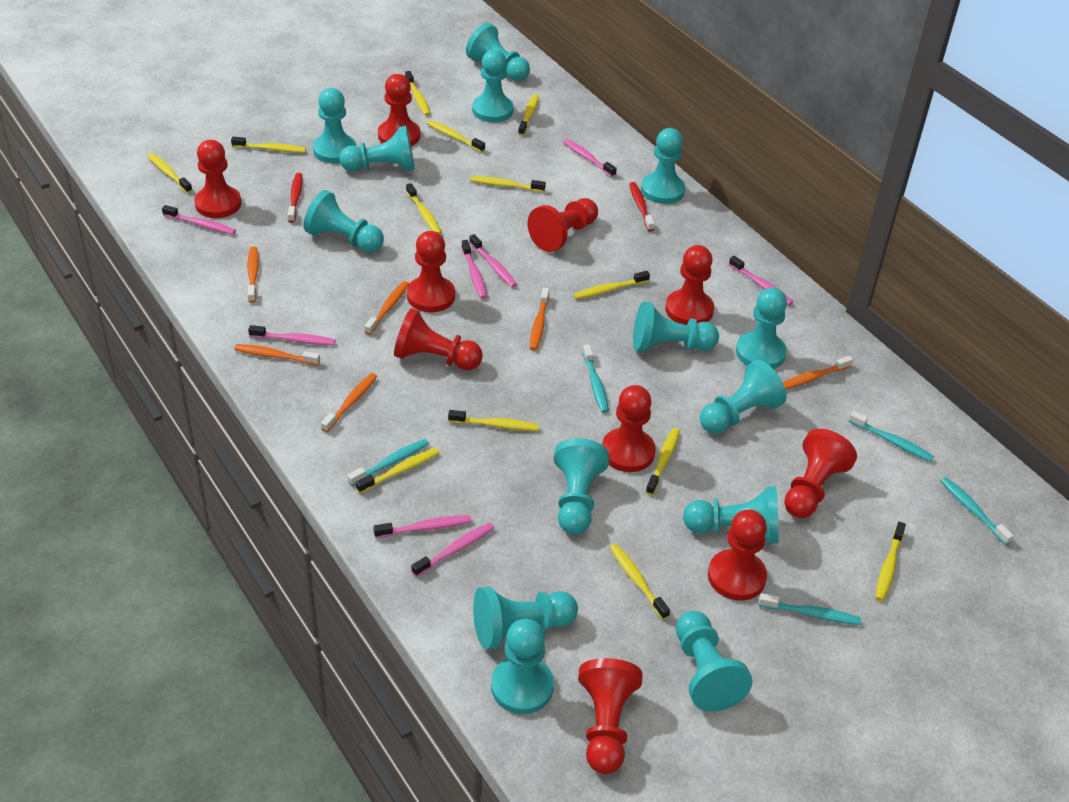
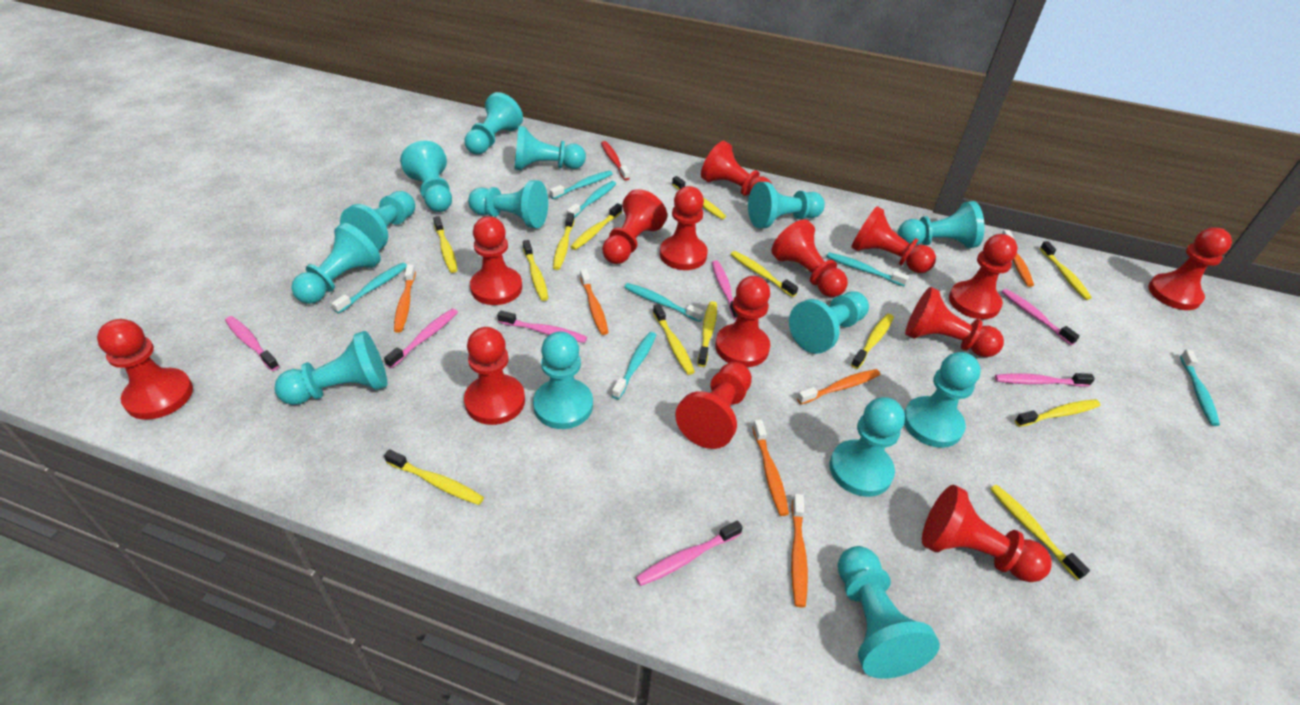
pink toothbrush: [162,205,236,235] [248,325,336,345] [373,515,472,538] [411,522,495,577] [461,240,487,299] [469,234,517,287] [563,139,617,177] [729,256,793,305] = 8 -> [225,316,279,371] [384,308,458,368] [497,310,587,343] [636,520,743,586] [712,260,738,320] [995,373,1095,387] [1002,289,1080,345] = 7
red pawn: [194,140,241,218] [378,74,420,146] [394,308,483,370] [407,231,455,313] [528,198,598,252] [578,658,643,774] [602,385,656,472] [665,245,714,325] [708,509,767,601] [784,429,857,518] = 10 -> [97,319,193,420] [464,327,525,425] [470,216,522,305] [602,189,667,264] [660,186,708,270] [675,362,752,449] [701,141,772,196] [715,276,770,367] [771,219,848,297] [851,206,936,273] [905,287,1004,357] [922,485,1051,582] [949,234,1018,319] [1148,227,1232,310] = 14
red toothbrush: [288,173,303,223] [629,182,655,231] = 2 -> [601,141,630,180] = 1
turquoise toothbrush: [347,439,429,486] [582,344,609,413] [759,593,861,625] [849,411,934,462] [940,477,1014,545] = 5 -> [331,262,407,314] [550,171,613,199] [567,181,616,218] [612,332,656,399] [624,283,704,322] [827,252,909,286] [1180,349,1220,426] = 7

